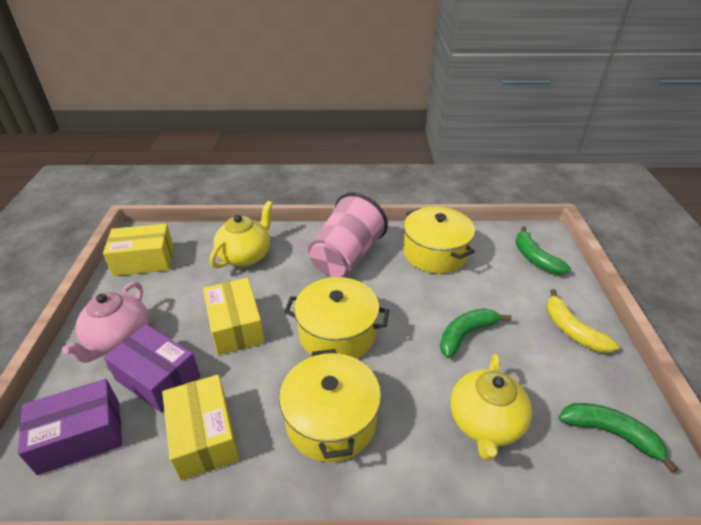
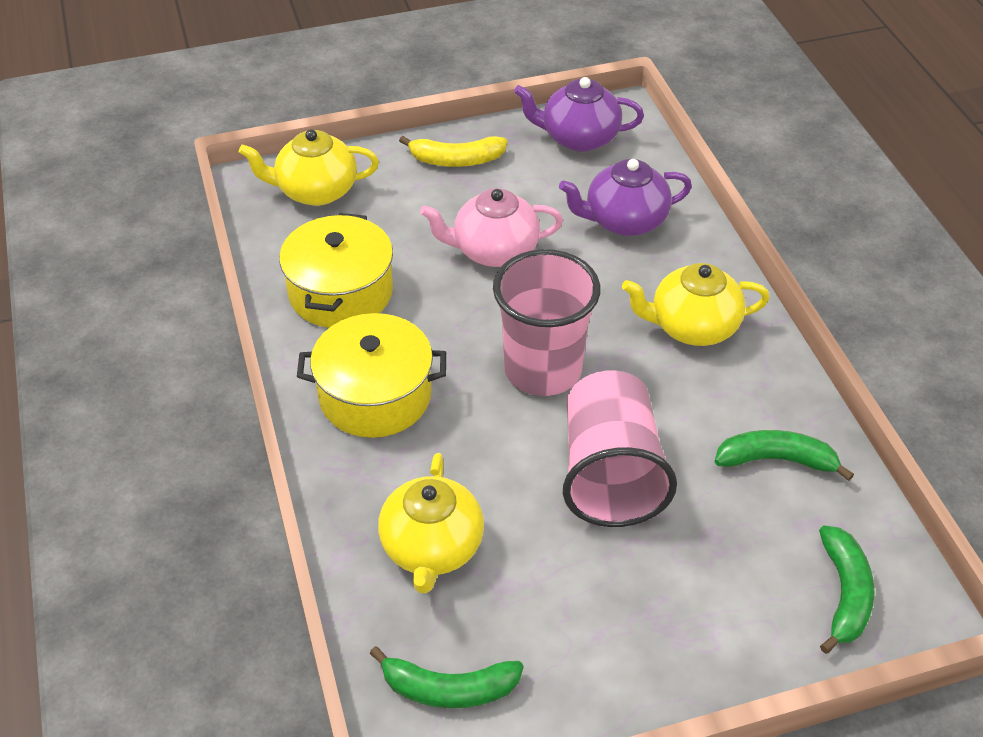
pink cup: [308,192,388,277] = 1 -> [493,249,600,396] [563,370,677,527] = 2
purple box: [18,379,122,475] [104,324,200,413] = 2 -> none = 0
purple teapot: none = 0 -> [514,77,644,152] [559,159,692,236] = 2
yellow box: [103,224,174,276] [162,375,239,481] [203,278,265,355] = 3 -> none = 0
yellow pot: [279,349,381,462] [284,277,389,359] [403,207,475,274] = 3 -> [279,213,393,328] [297,313,446,438] = 2
yellow teapot: [210,201,273,268] [451,354,532,461] = 2 -> [239,129,379,206] [378,453,484,593] [622,263,770,346] = 3

